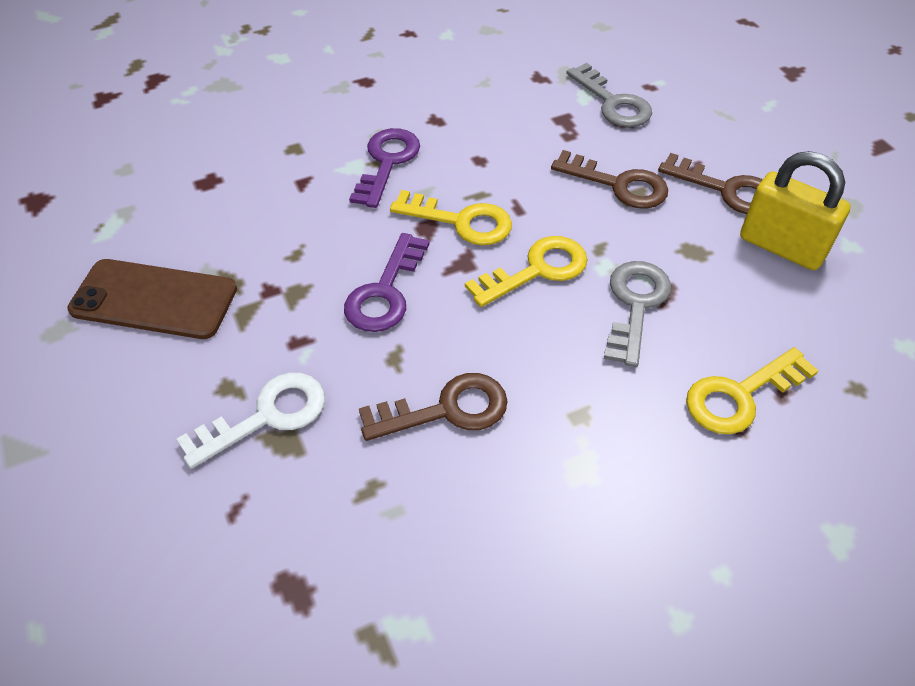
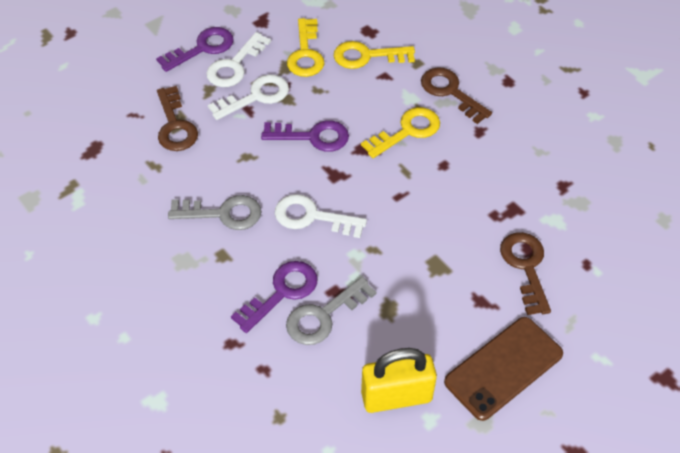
purple key: [344,233,430,332] [349,128,420,208] = 2 -> [156,27,234,72] [231,261,317,333] [261,120,349,152] = 3
white key: [176,373,325,469] = 1 -> [206,32,271,87] [208,75,289,120] [275,194,367,238] = 3

